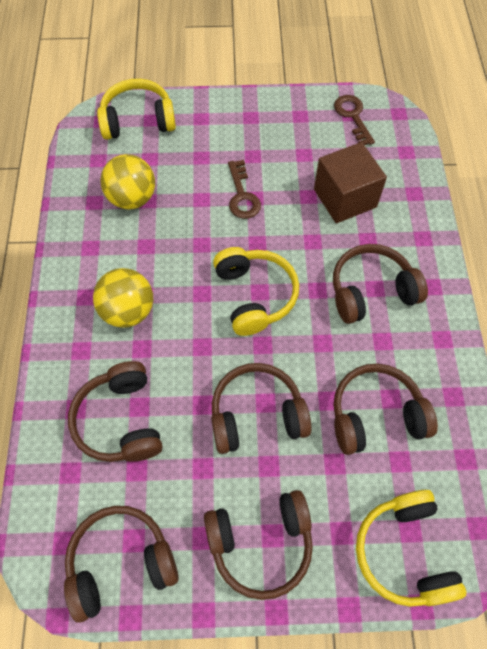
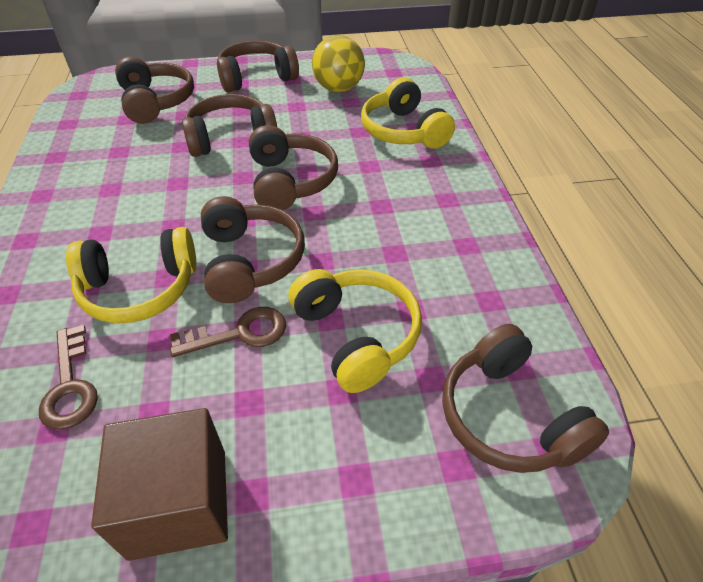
yellow ball: [93,268,153,328] [100,154,155,209] = 2 -> [312,35,365,92] = 1

